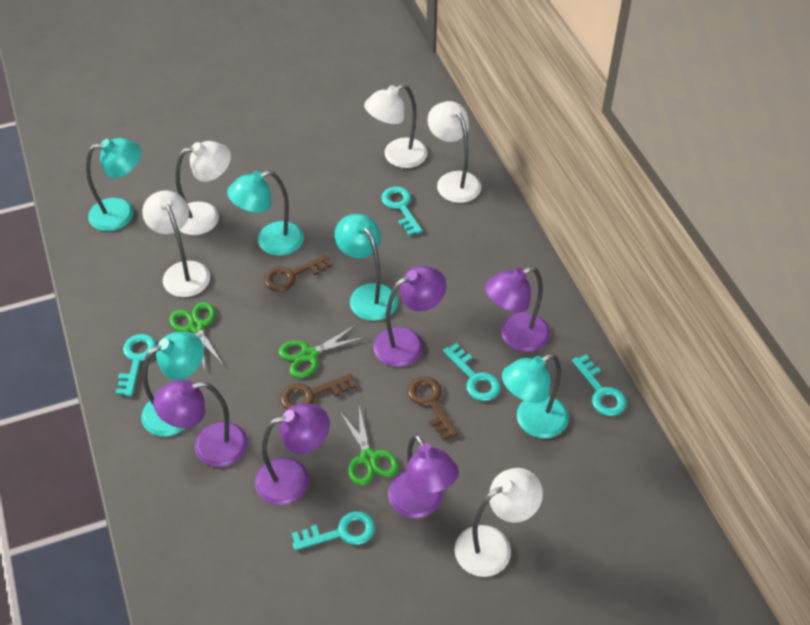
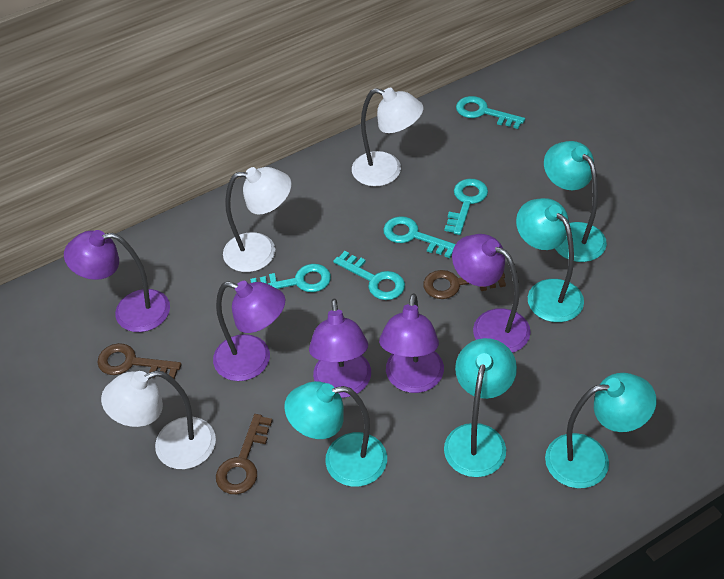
green scissors: [170,302,224,371] [279,324,366,378] [339,406,398,486] = 3 -> none = 0
white lamp: [142,191,210,297] [175,141,231,235] [364,84,428,168] [428,101,481,203] [455,468,543,577] = 5 -> [101,371,216,469] [223,167,291,272] [352,88,423,186] = 3

